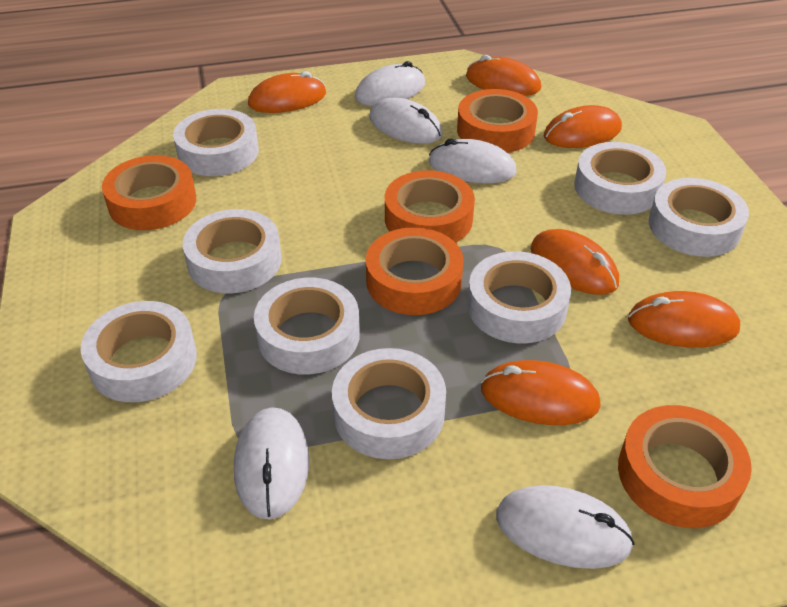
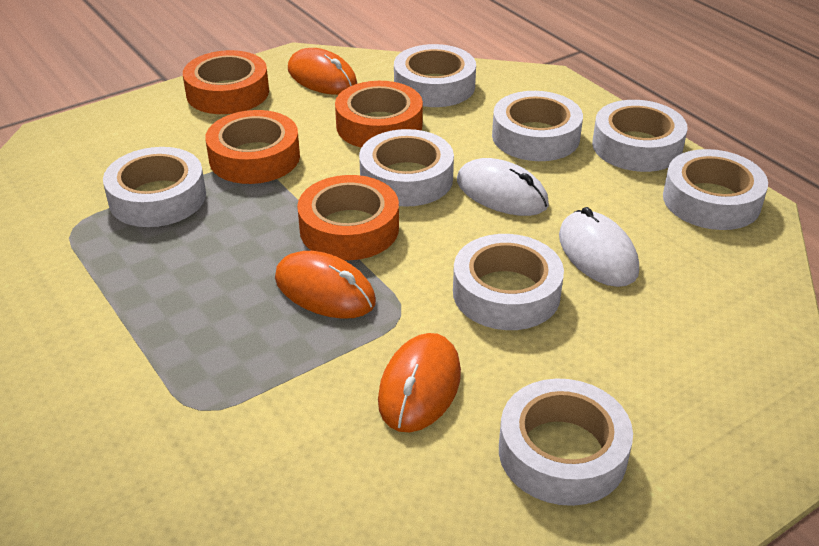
orange mouse: [248,71,326,113] [466,55,541,96] [481,360,601,425] [531,229,619,295] [544,105,622,148] [628,291,740,347] = 6 -> [275,251,376,319] [288,48,357,95] [378,333,461,432] = 3
orange tape: [102,155,196,230] [366,227,464,315] [385,170,475,243] [457,89,538,153] [618,405,752,528] = 5 -> [183,50,269,114] [205,110,300,184] [297,175,399,260] [335,81,423,148] = 4
white mouse: [234,407,309,520] [355,61,425,106] [369,98,443,144] [429,139,517,183] [496,485,635,569] = 5 -> [457,158,549,216] [559,207,639,287] = 2

